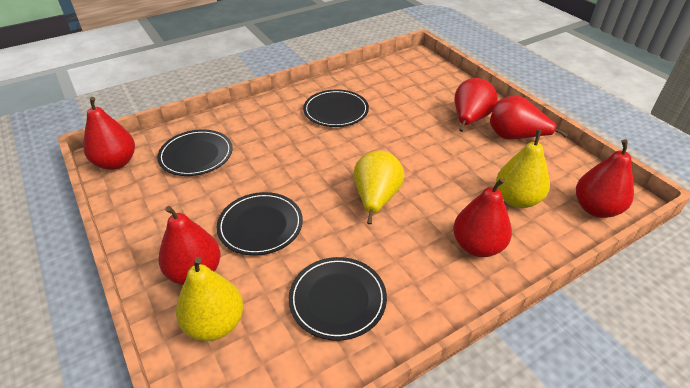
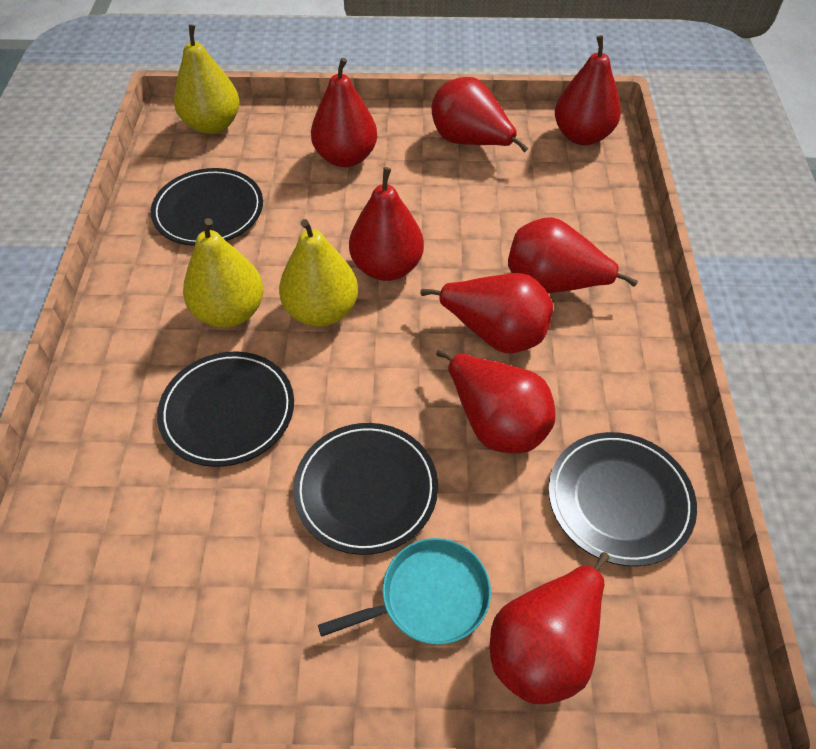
red pear: [83,97,135,170] [158,206,221,285] [453,178,512,257] [455,78,498,132] [490,95,568,139] [576,139,634,218] = 6 -> [311,58,377,167] [349,167,424,281] [420,273,553,353] [432,77,529,153] [436,349,556,453] [490,552,609,704] [508,217,638,293] [555,35,621,145] = 8
turquoise pan: none = 0 -> [318,538,491,645] = 1

